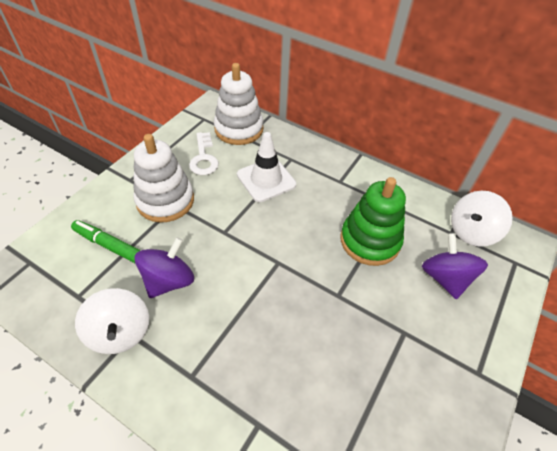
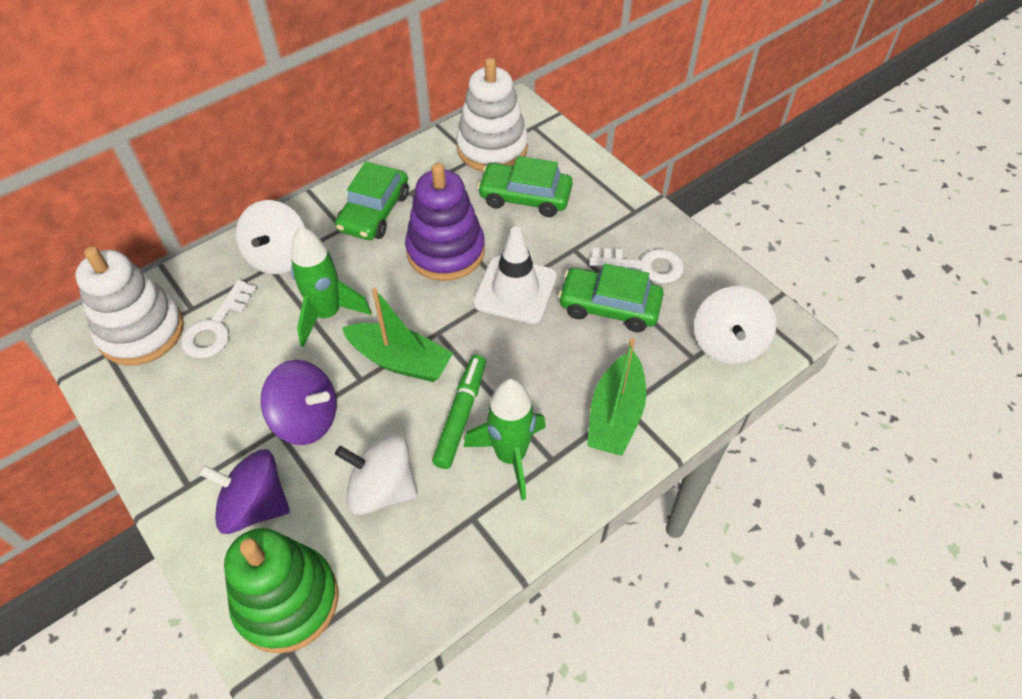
green boat: none = 0 -> [342,288,453,382] [587,338,646,456] = 2
green car: none = 0 -> [335,162,409,240] [477,156,573,217] [558,264,664,332] = 3
green rocket: none = 0 -> [291,226,371,347] [464,378,546,500] = 2
purple stacking toy: none = 0 -> [405,163,485,281] = 1
white key: [189,132,219,175] = 1 -> [181,280,257,358] [589,248,684,284] = 2
white spinning top: [75,288,149,354] [451,191,513,247] = 2 -> [236,200,305,274] [335,433,417,515] [694,286,777,364] = 3

